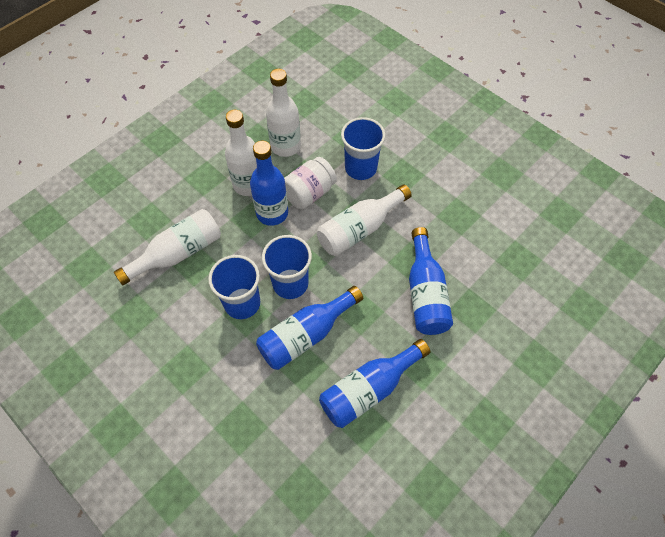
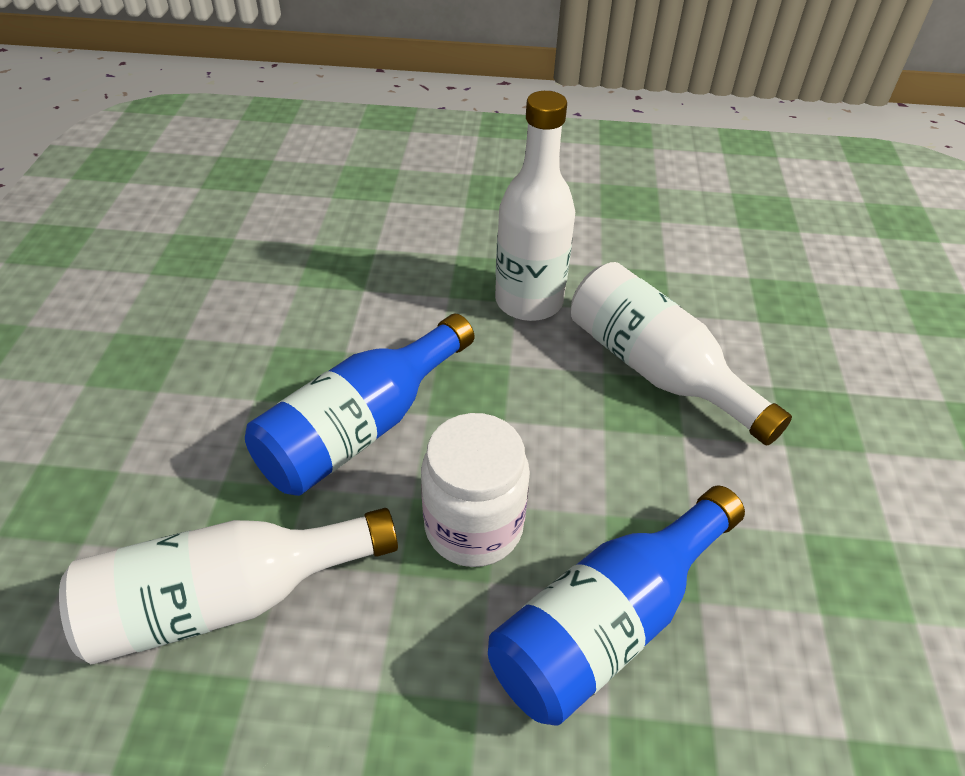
blue bottle: [250,141,288,226] [256,286,363,370] [319,339,430,428] [409,227,453,335] = 4 -> [245,314,474,496] [488,486,745,726] = 2
blue cup: [208,255,260,319] [262,235,312,299] [341,117,385,180] = 3 -> none = 0
white bottle: [114,209,221,285] [225,110,257,196] [266,69,301,157] [317,184,412,256] = 4 -> [59,508,398,664] [495,91,575,321] [571,262,792,445] = 3

